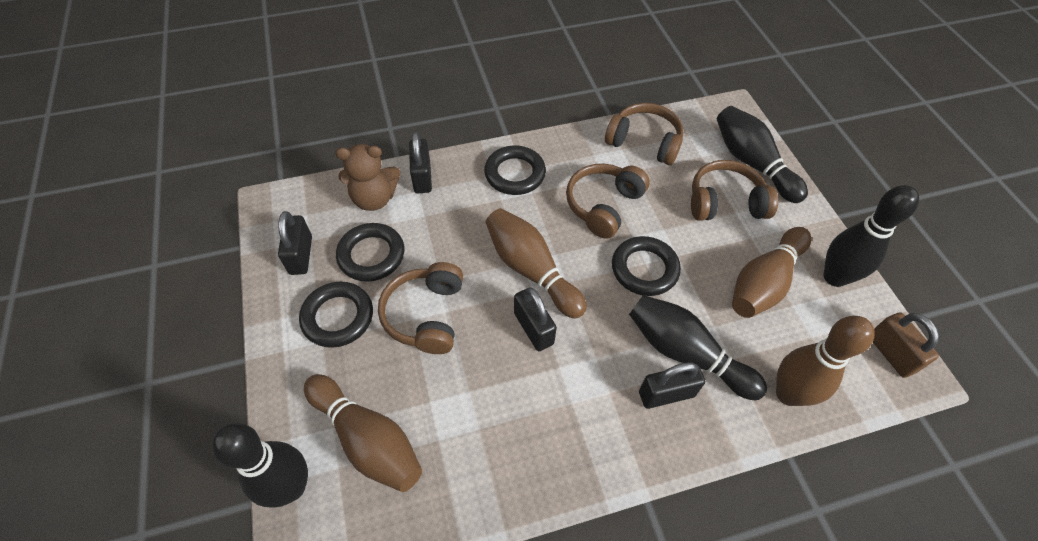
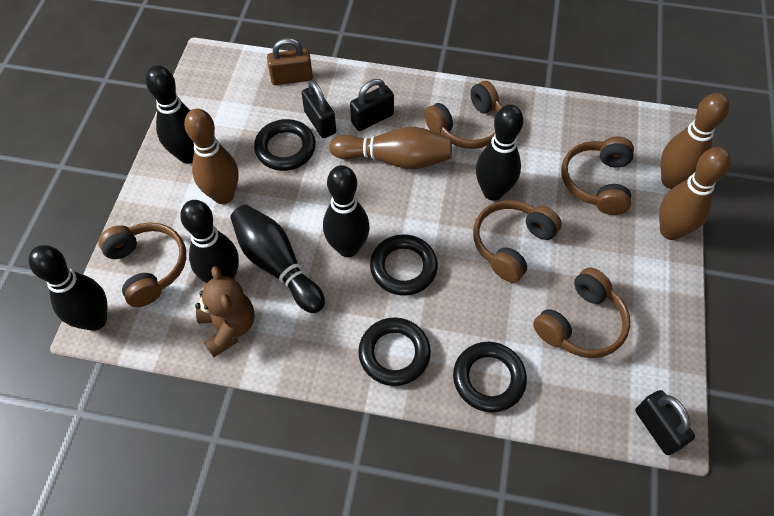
black bowling pin: [212,423,308,508] [629,295,767,400] [717,106,808,203] [824,185,919,287] = 4 -> [29,245,107,331] [146,65,194,164] [180,200,239,283] [230,205,325,313] [323,165,370,257] [476,105,523,201] = 6
black padlock: [278,211,312,275] [409,132,432,193] [514,288,557,351] [639,362,705,409] = 4 -> [302,81,336,138] [350,79,394,131] [635,390,695,455] = 3
brown headphones: [378,262,463,354] [566,164,650,238] [605,103,683,165] [691,160,778,220] = 4 -> [98,222,186,307] [424,81,502,149] [473,200,562,283] [533,268,630,358] [561,136,634,215] = 5

